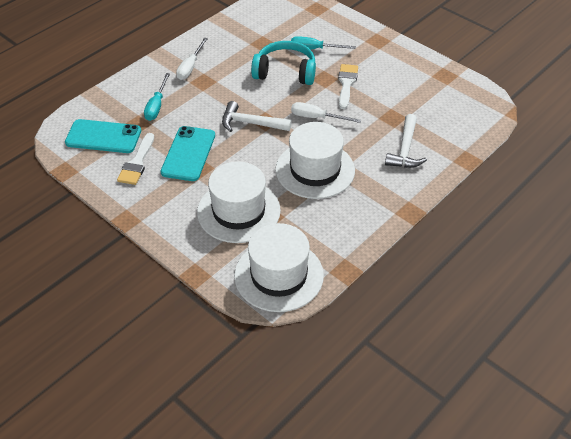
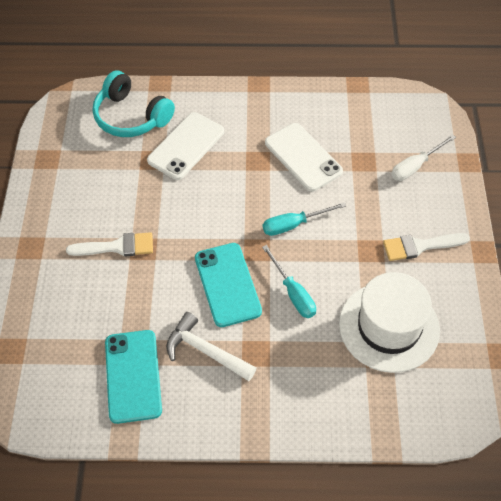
white hammer: [222,101,292,132] [385,114,427,168] = 2 -> [166,312,257,381] = 1
white hat: [197,161,281,243] [234,223,324,312] [275,122,355,199] = 3 -> [339,272,440,373] = 1
white phone: none = 0 -> [147,112,224,180] [265,123,343,192] = 2
white screwdriver: [176,38,208,80] [291,102,361,123] = 2 -> [391,135,456,181] = 1

